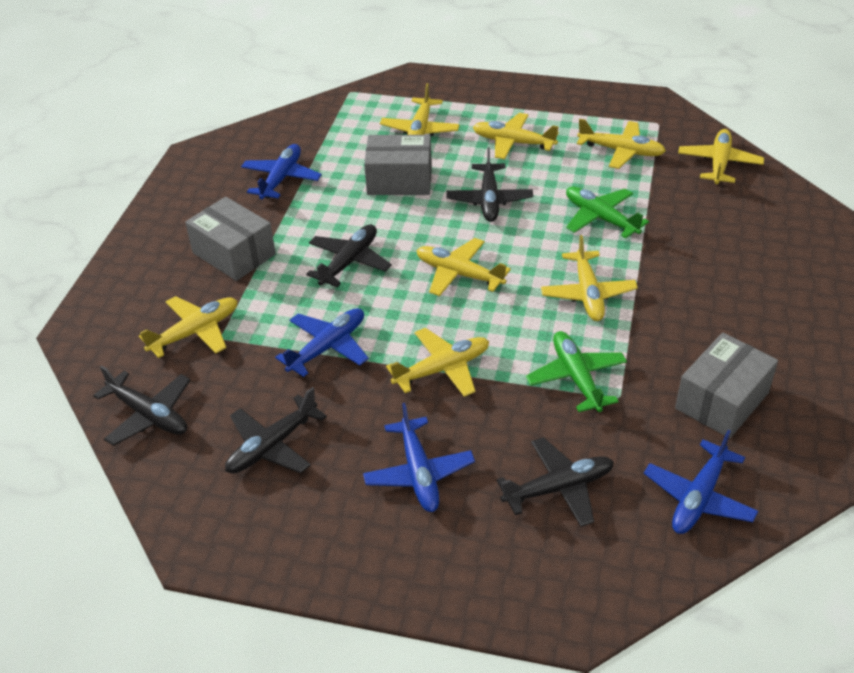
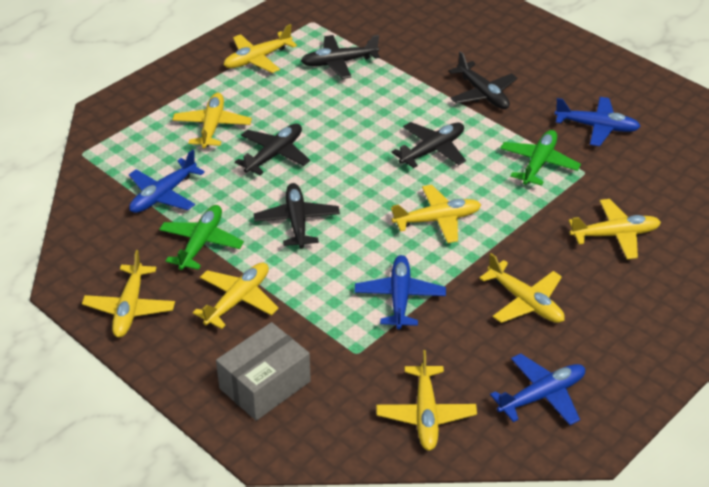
grey box: [185,197,276,281] [364,135,432,195] [675,333,778,438] = 3 -> [216,322,311,421] = 1

